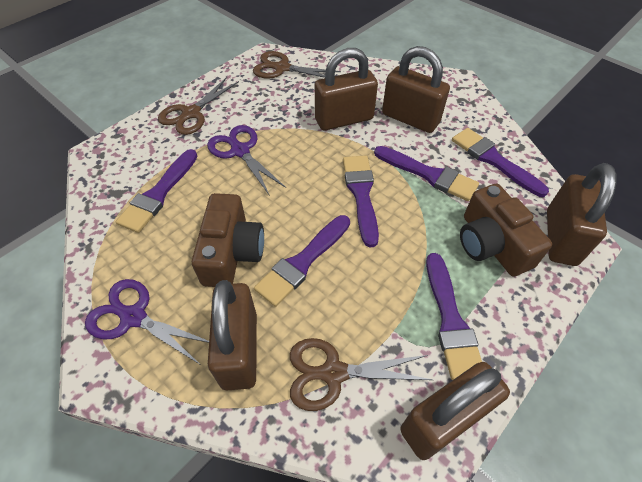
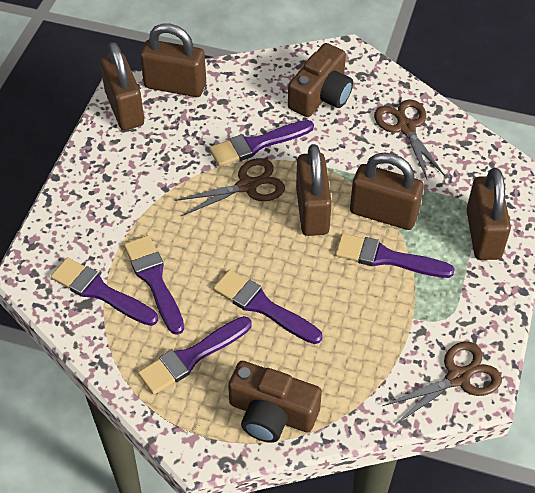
purple scissors: [85,279,209,365] [207,125,286,196] = 2 -> none = 0

